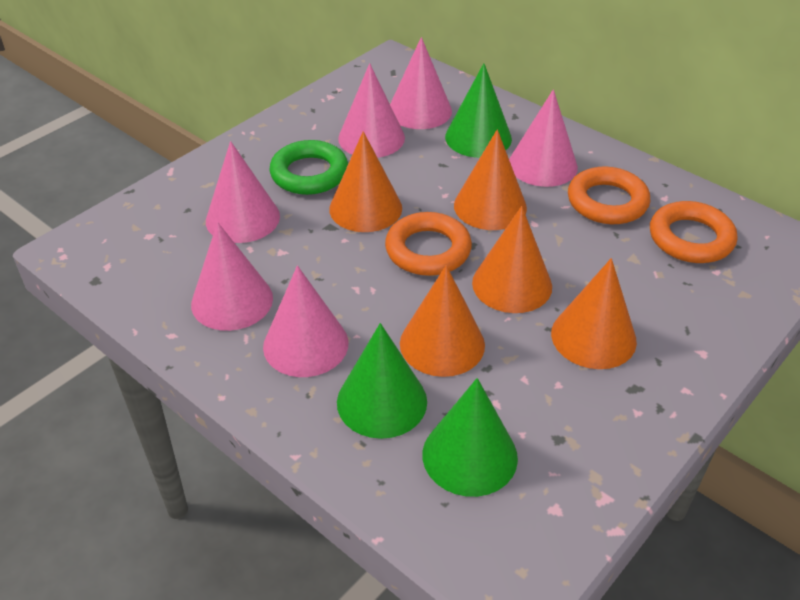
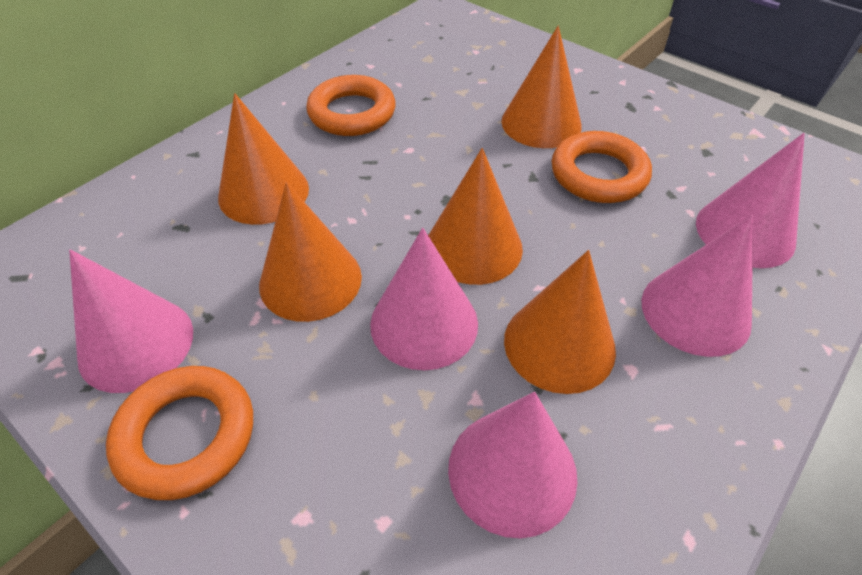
green cone: [337,323,427,439] [423,378,518,497] [445,63,512,158] = 3 -> none = 0
green ring: [270,140,348,195] = 1 -> none = 0
pink cone: [191,222,273,331] [206,141,280,243] [263,266,349,377] [338,63,405,158] [390,37,452,129] [509,89,578,187] = 6 -> [69,249,193,393] [370,228,478,370] [448,392,577,538] [641,215,753,357] [696,133,805,268] = 5

